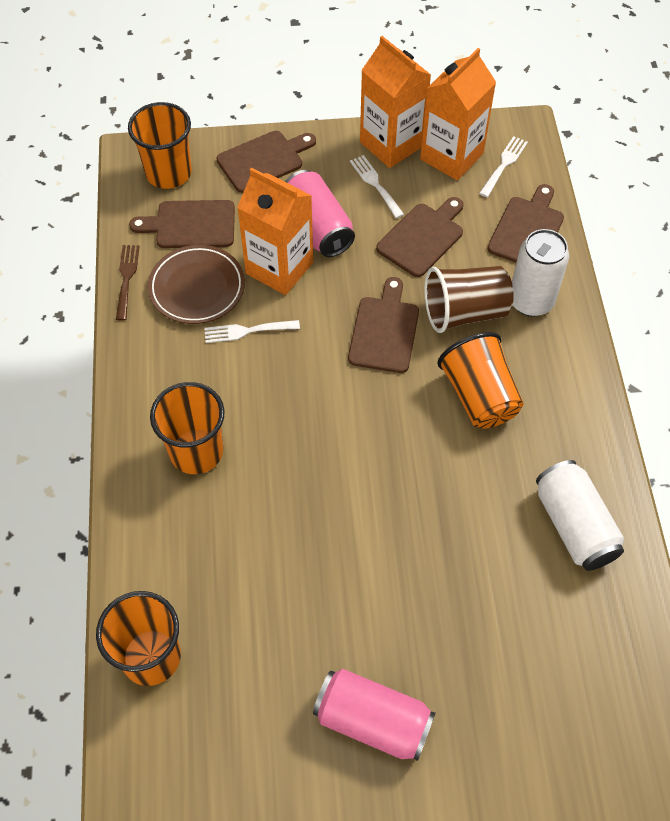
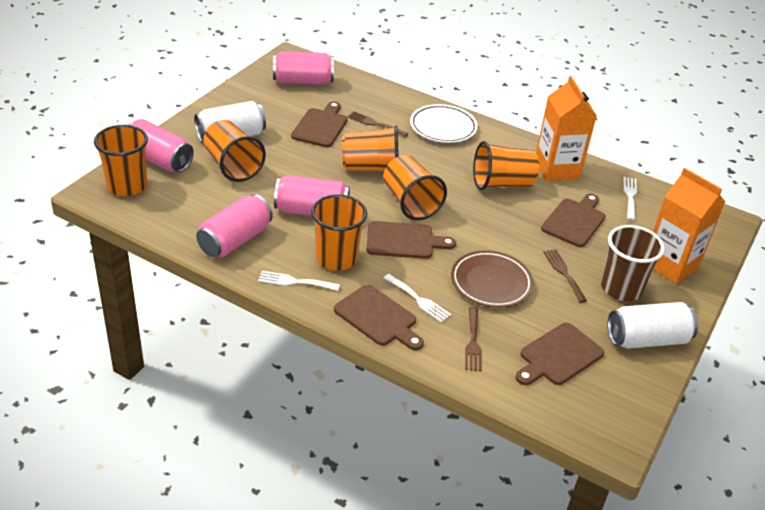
brown fork: [116,245,140,321] = 1 -> [348,111,408,137] [465,307,481,371] [543,249,587,303] = 3
orange carton: [237,168,313,295] [360,36,431,168] [420,48,496,180] = 3 -> [536,76,597,181] [653,168,725,284] = 2
orange cup: [96,591,181,686] [128,102,192,189] [150,382,225,474] [437,332,523,429] = 4 -> [94,125,148,196] [203,120,266,182] [311,194,367,270] [342,126,399,171] [383,155,447,220] [473,141,539,190] = 6
pink can: [285,170,355,257] [313,669,436,761] = 2 -> [128,119,194,172] [196,194,273,258] [273,51,334,85] [274,175,350,216] = 4
white plate: none = 0 -> [410,104,478,143] = 1

